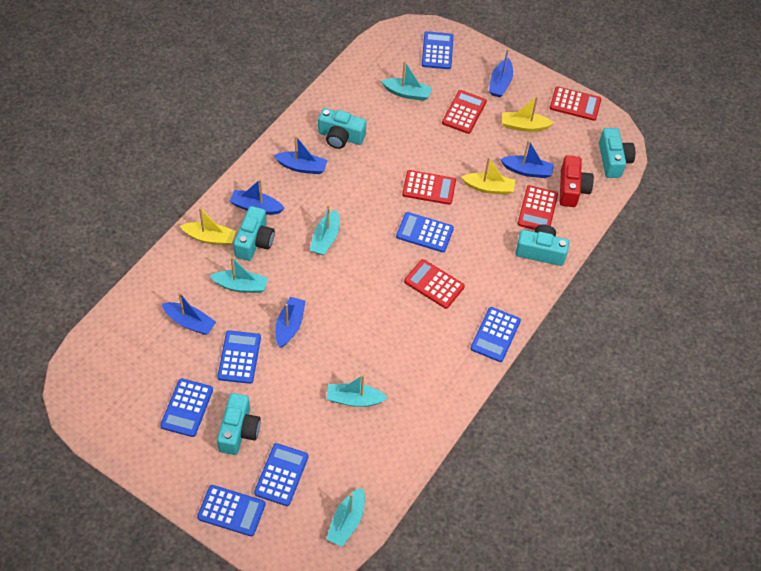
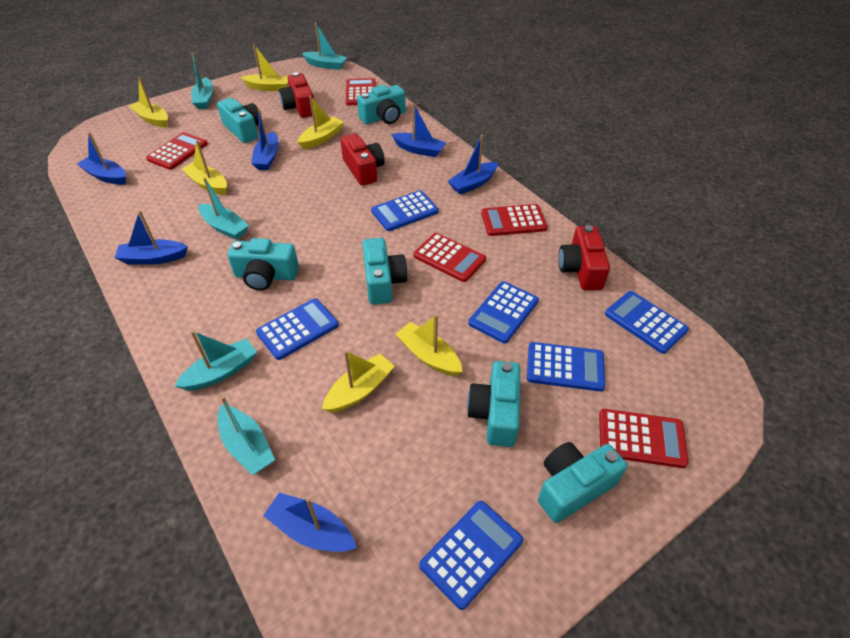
blue calculator: [160,378,213,437] [197,485,266,536] [218,330,261,384] [254,443,309,506] [396,212,454,252] [422,31,454,69] [470,307,521,362] = 7 -> [256,298,339,360] [371,190,439,231] [419,501,523,610] [468,281,539,343] [527,342,605,391] [605,291,689,354] = 6
red camera: [560,155,594,207] = 1 -> [279,72,315,118] [340,134,385,186] [558,225,610,290] = 3
turquoise camera: [217,393,261,455] [233,206,275,261] [318,108,367,149] [515,224,569,266] [599,128,635,178] = 5 -> [217,97,259,143] [228,238,299,291] [357,85,406,124] [362,238,408,305] [467,361,520,447] [538,442,627,523] = 6
yellow boat: [180,207,236,246] [461,157,515,195] [502,96,554,132] = 3 -> [129,77,168,127] [182,140,227,195] [241,44,288,91] [297,96,344,149] [322,350,395,413] [396,315,462,376] = 6

